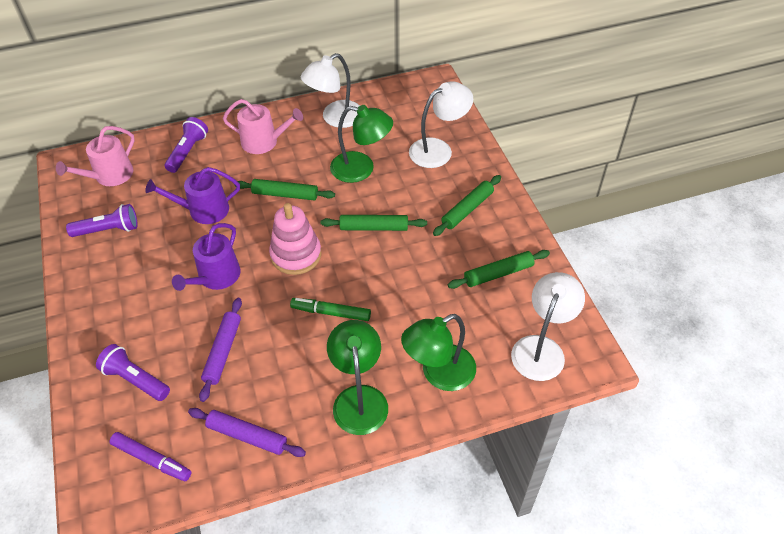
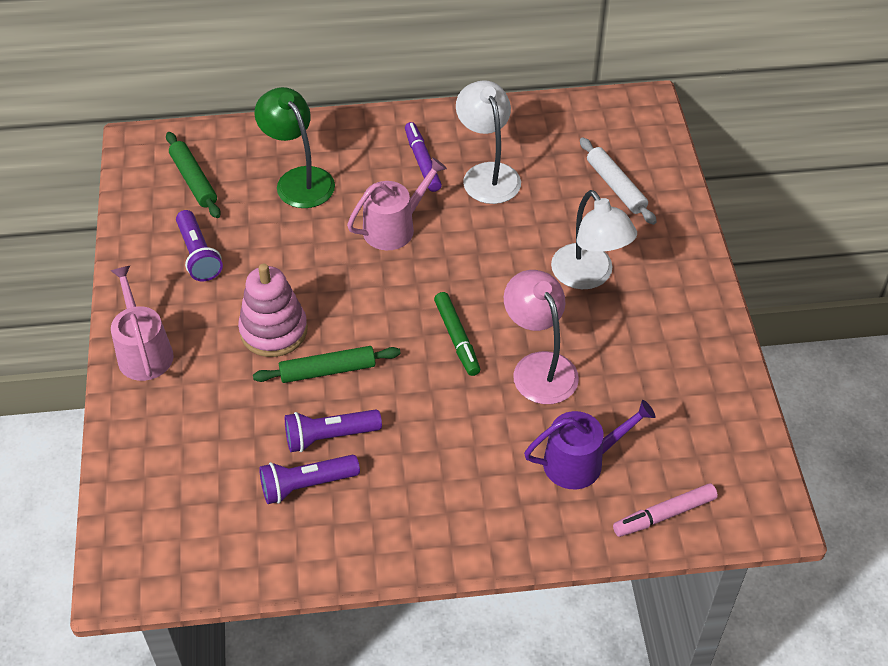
green lamp: [327,320,388,435] [330,105,393,183] [401,314,476,391] = 3 -> [254,87,335,208] = 1
green rolling pin: [234,179,335,201] [320,215,427,231] [433,175,501,236] [448,250,550,289] = 4 -> [166,132,221,218] [253,346,401,383] = 2
pink lamp: none = 0 -> [504,270,579,404] = 1
pink marker: none = 0 -> [613,483,718,537] = 1
purple rolling pin: [188,408,306,457] [199,298,242,402] = 2 -> none = 0
purple watering can: [145,167,240,224] [172,223,240,291] = 2 -> [524,400,655,489] = 1
white lamp: [301,53,360,128] [409,81,473,168] [511,272,585,381] = 3 -> [456,80,521,204] [551,190,637,289] = 2
white rolling pin: none = 0 -> [580,137,657,225] = 1

